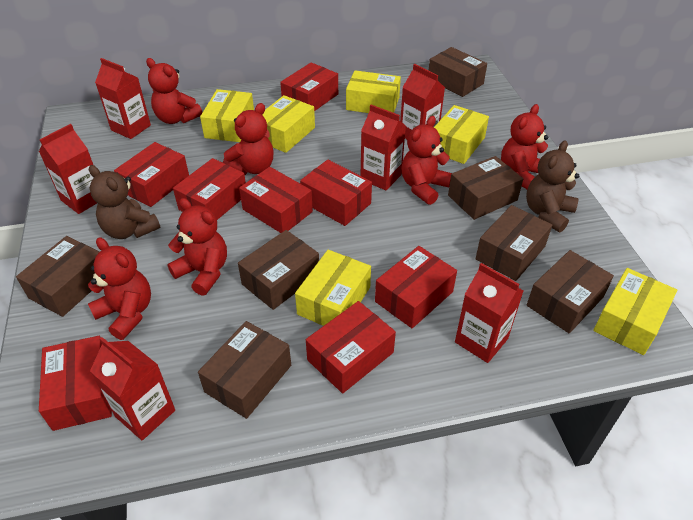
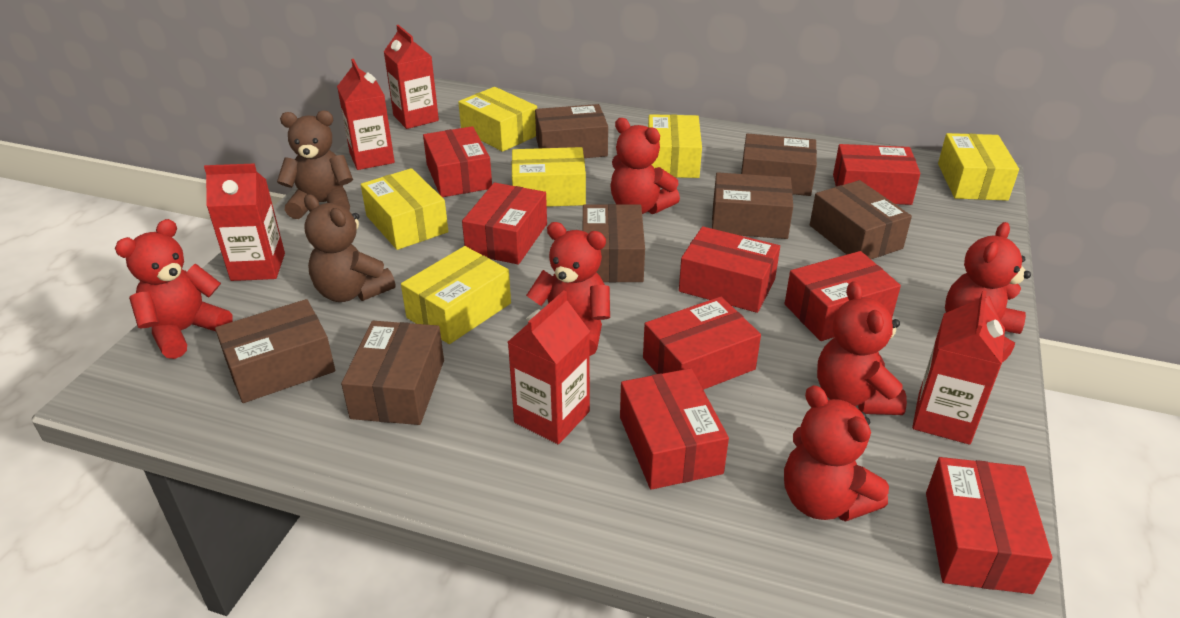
red carton: [39,124,97,214] [90,337,175,440] [95,58,151,139] [360,105,406,190] [400,64,445,139] [455,263,524,363] = 6 -> [204,163,285,281] [337,59,395,170] [384,25,439,129] [508,290,590,444] [912,290,1005,445] = 5

